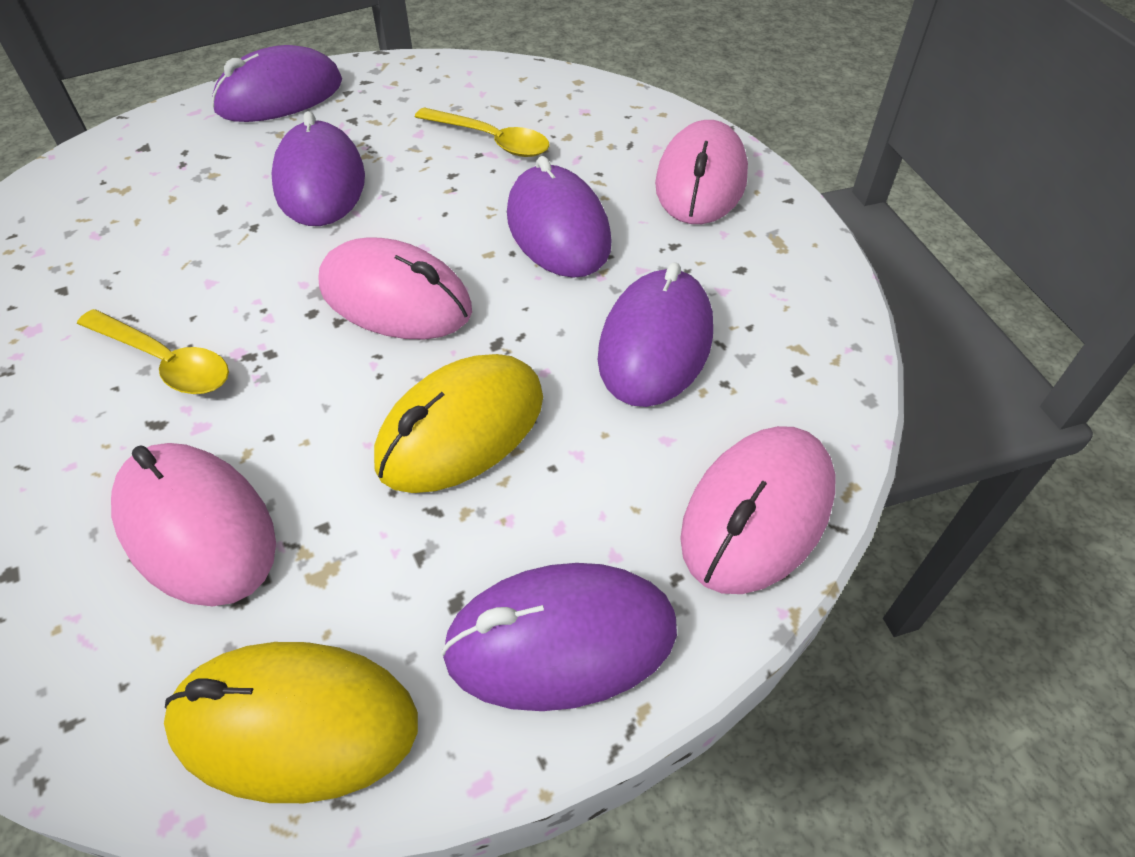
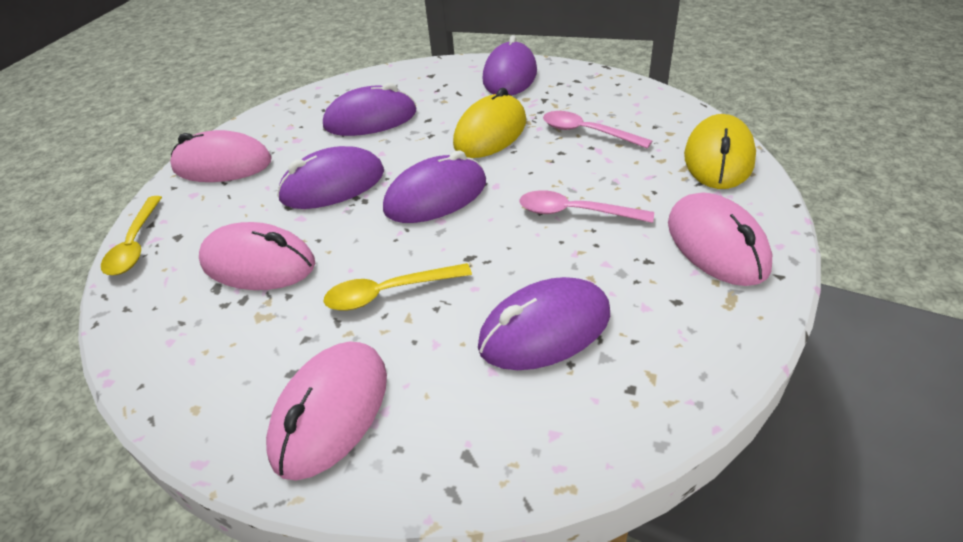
pink spoon: none = 0 -> [520,190,654,223] [543,111,652,149] = 2

